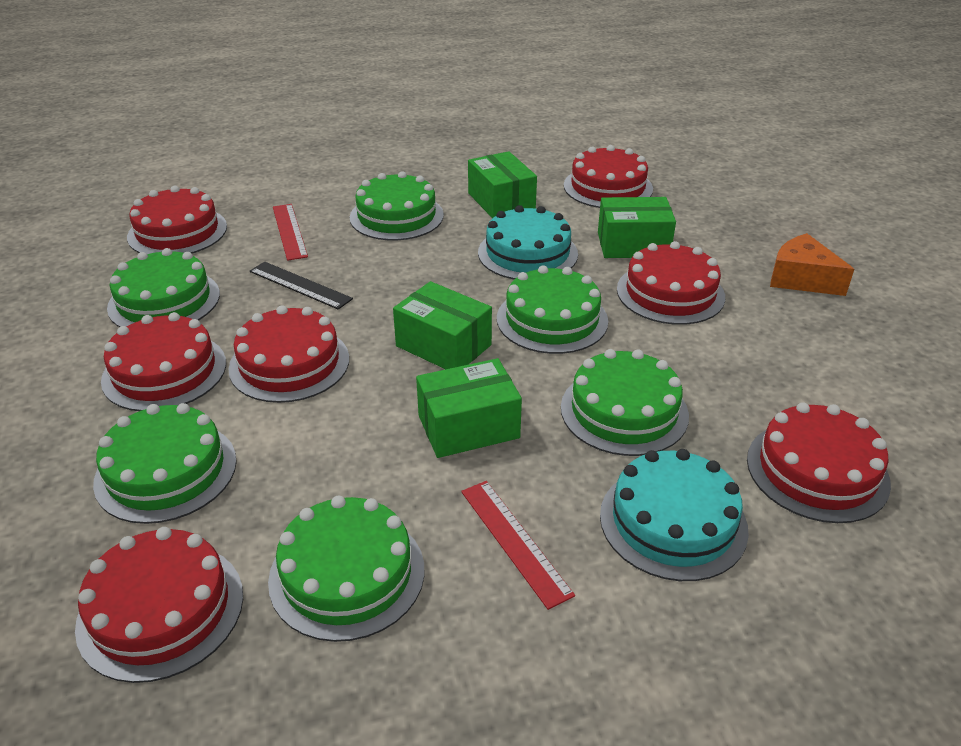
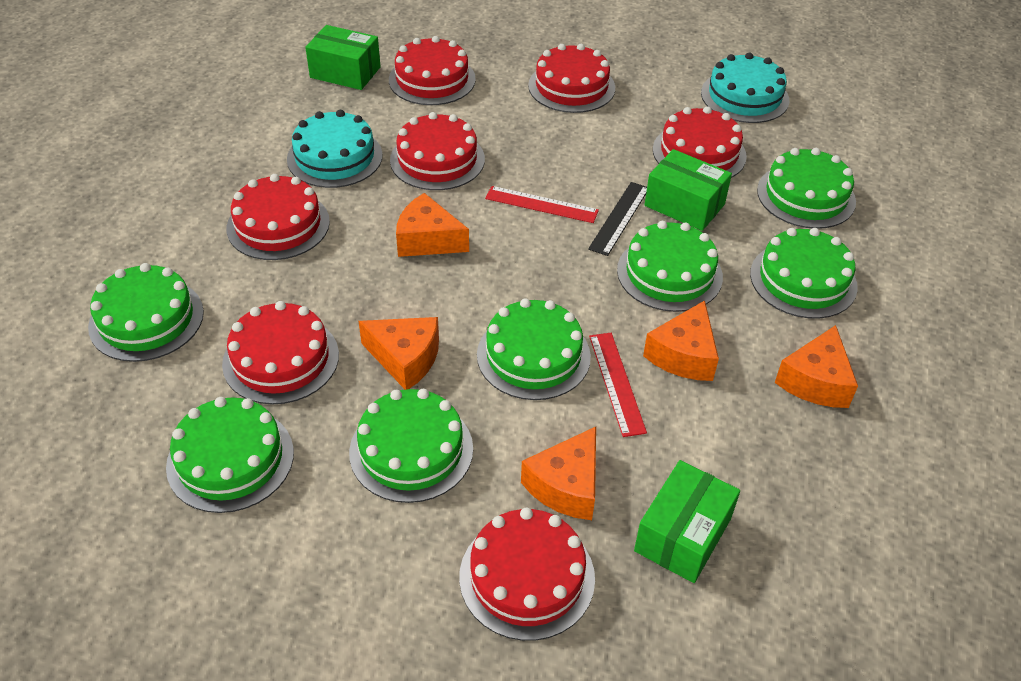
green box: [393,281,492,369] [416,358,522,458] [468,151,537,218] [598,197,676,258] = 4 -> [305,25,381,90] [634,460,740,583] [644,149,732,231] = 3
green cake: [93,403,237,524] [107,248,220,327] [268,496,424,642] [350,171,444,240] [497,265,608,354] [561,349,689,456] = 6 -> [88,263,204,362] [166,397,294,513] [349,389,473,503] [477,298,591,400] [617,221,723,312] [750,228,858,319] [757,148,856,229] = 7
orange cheese: [770,233,854,296] = 1 -> [359,317,439,390] [396,193,469,257] [521,427,596,520] [643,300,719,381] [775,325,858,408] = 5

